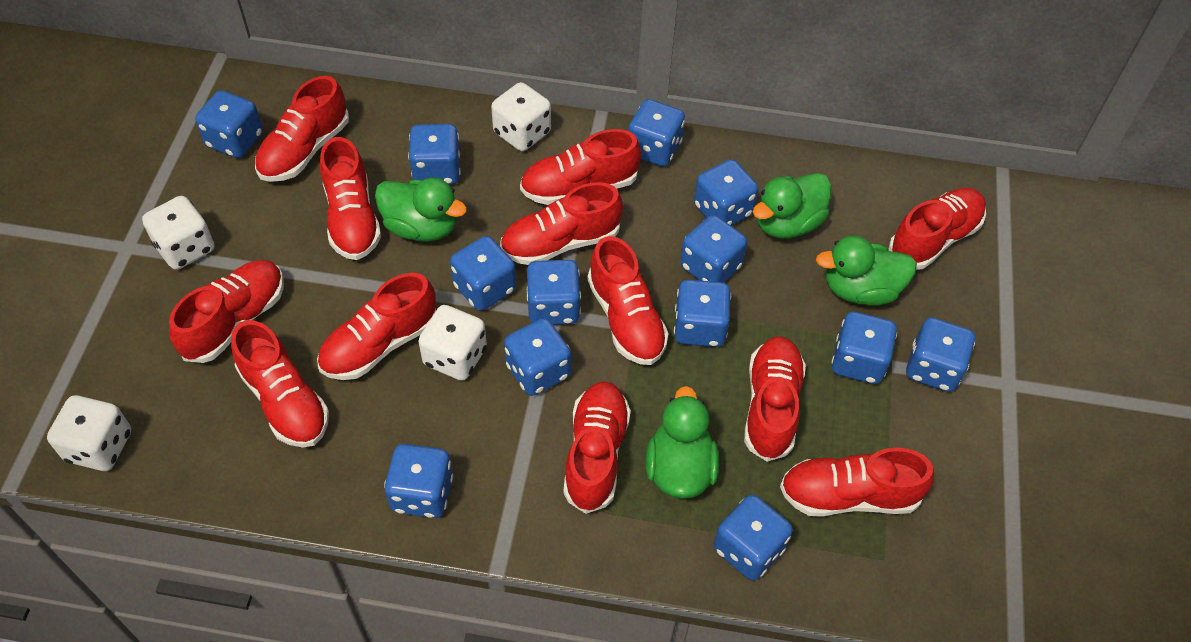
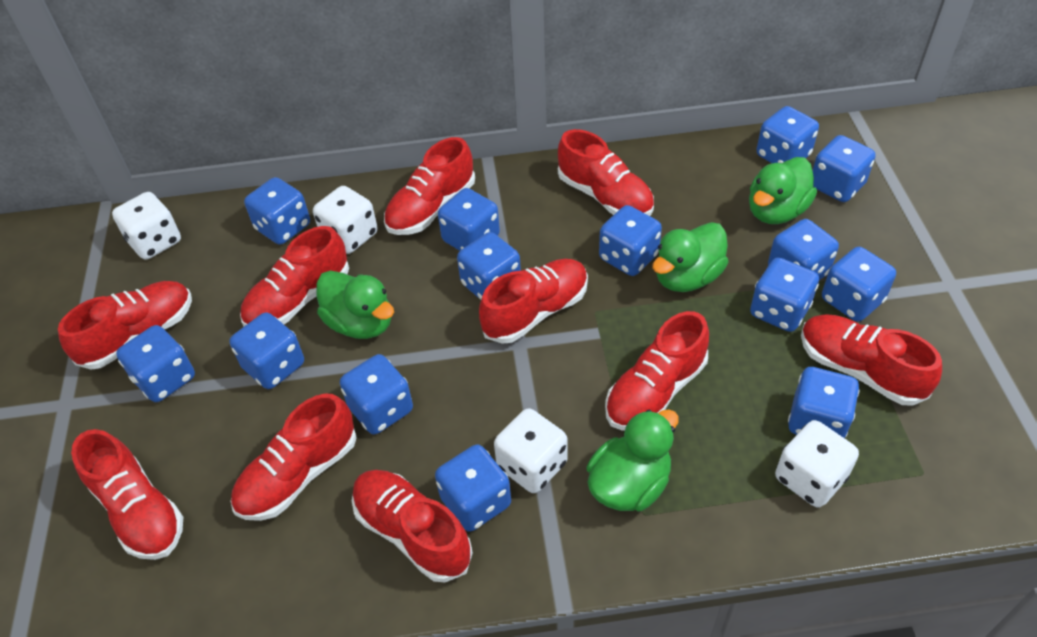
blue dice: [195,90,263,158] [384,444,453,518] [408,124,461,185] [450,236,516,311] [504,318,571,396] [527,260,581,325] [628,99,685,167] [674,280,731,347] [680,215,747,283] [694,159,758,225] [714,494,793,581] [831,312,897,384] [906,317,975,392] = 13 -> [116,325,195,402] [229,312,304,389] [244,177,310,245] [340,354,413,434] [435,444,511,532] [438,188,500,251] [457,232,521,300] [599,205,662,276] [750,257,819,332] [757,106,819,163] [768,219,839,280] [788,367,859,438] [813,135,876,202] [822,247,896,322] = 14
red shoe: [169,260,284,363] [231,320,329,448] [255,76,349,182] [317,273,436,380] [320,137,381,260] [500,182,623,265] [520,129,641,205] [564,382,631,514] [588,236,669,365] [744,336,806,462] [780,448,934,517] [889,188,986,270] = 12 -> [58,281,192,370] [71,429,183,560] [231,394,357,521] [240,226,349,327] [352,470,473,582] [384,137,475,235] [479,259,588,344] [558,129,654,216] [605,311,709,431] [801,314,942,406] = 10

